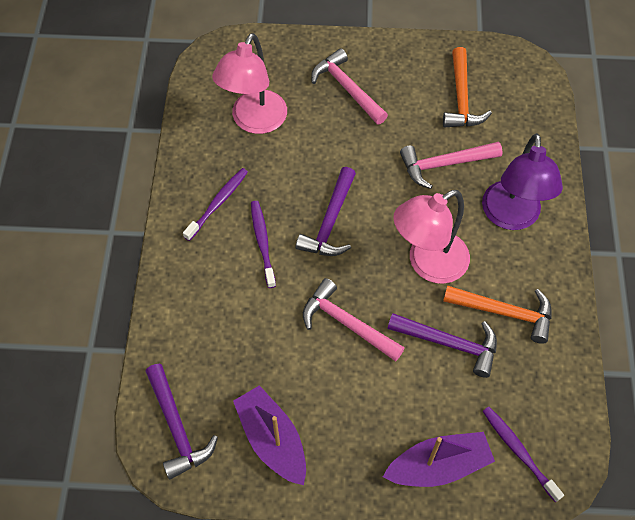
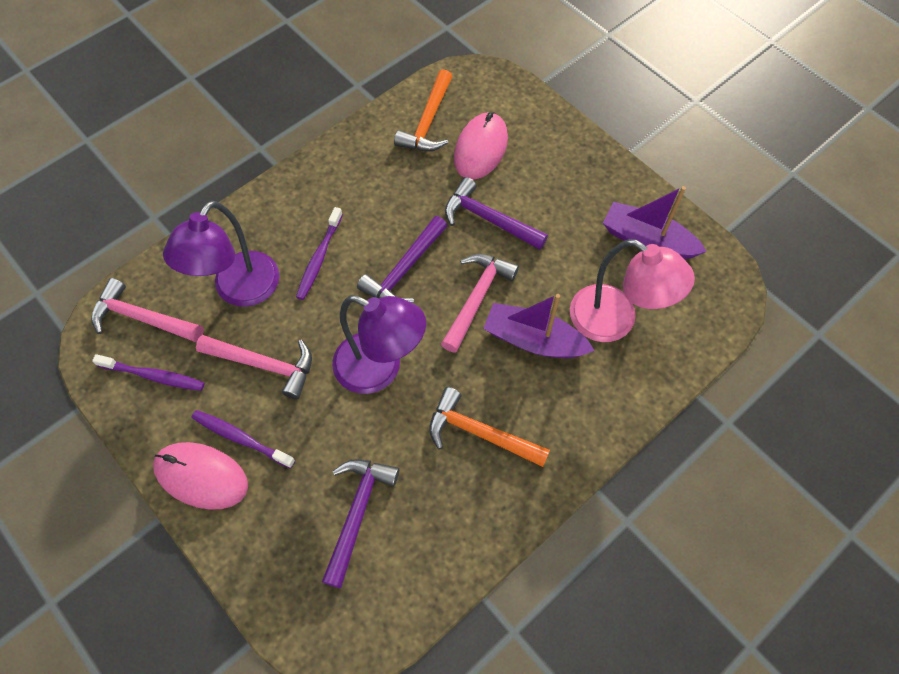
pink lamp: [212,33,287,134] [393,190,470,284] = 2 -> [570,239,695,342] = 1
pink mouse: none = 0 -> [153,442,248,510] [454,112,508,180] = 2
purple lamp: [482,133,563,230] = 1 -> [163,201,280,307] [332,295,426,394] = 2

